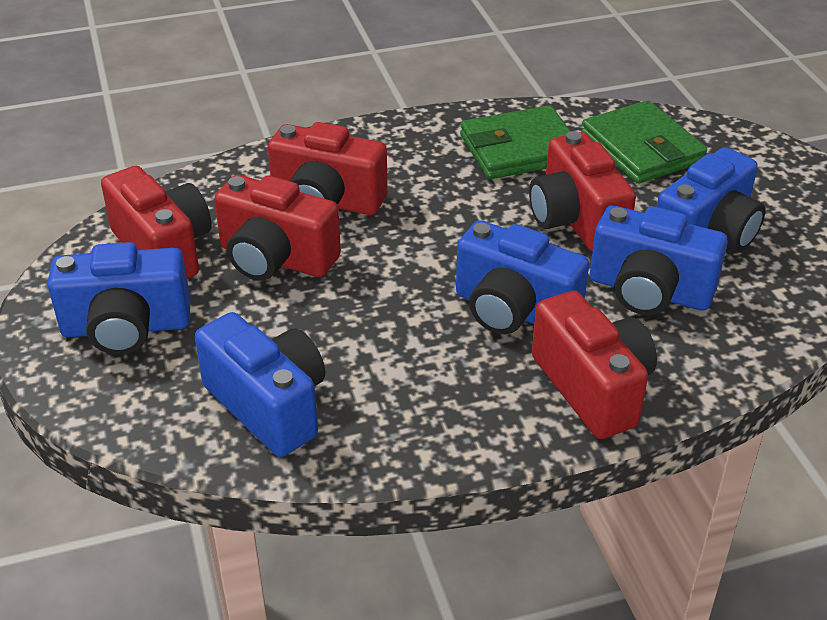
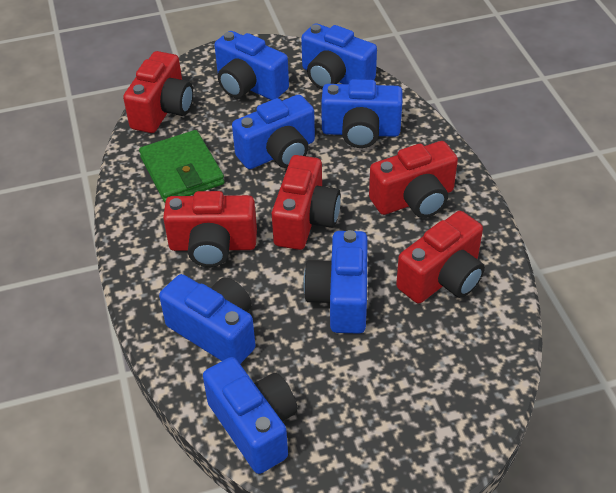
blue camera: [47,242,191,355] [195,312,325,457] [456,220,589,334] [590,205,728,315] [657,147,766,252] = 5 -> [159,274,255,364] [203,357,298,474] [214,31,289,100] [232,94,315,169] [301,23,377,89] [303,230,367,334] [321,79,402,148] = 7
green wallet: [460,105,570,179] [581,100,707,184] = 2 -> [139,130,225,203] = 1

